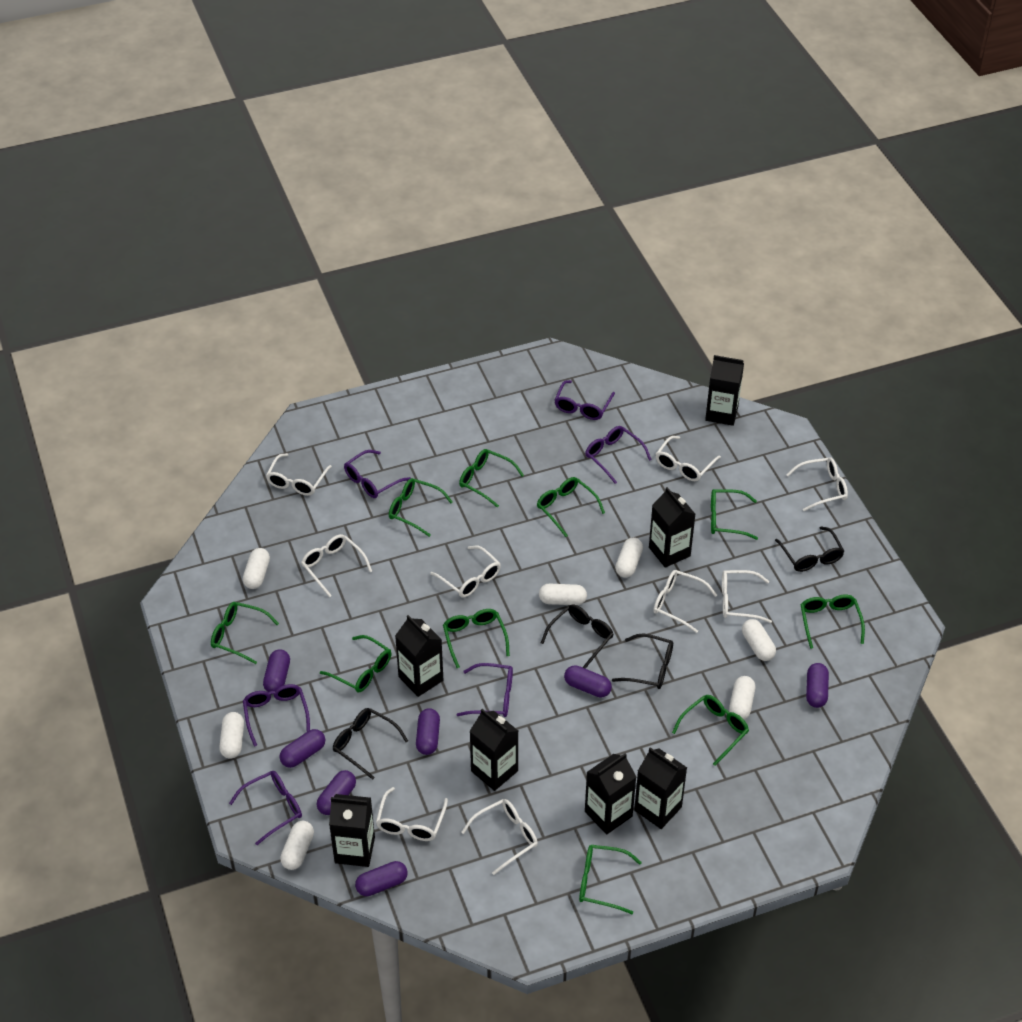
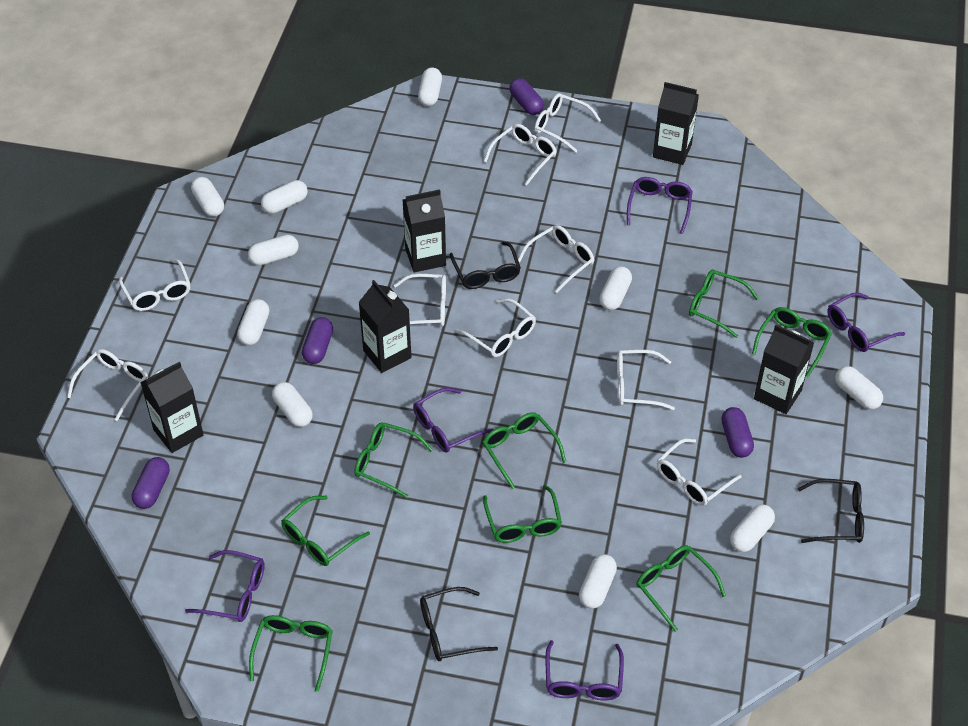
black carton: [329,794,375,867] [395,615,443,697] [470,709,518,791] [585,753,636,835] [634,747,687,829] [649,487,695,568] [705,355,744,426] = 7 -> [140,362,203,453] [359,280,412,373] [403,189,446,273] [653,82,699,165] [754,325,814,414] = 5
black glasses: [333,708,408,780] [541,604,614,669] [612,634,673,689] [775,526,844,572] = 4 -> [420,587,498,661] [450,242,521,289] [798,479,864,543] = 3
green glasses: [211,602,279,664] [320,635,392,693] [389,478,453,537] [443,609,510,668] [459,449,524,508] [537,477,605,537] [579,845,642,914] [672,695,749,766] [711,489,758,540] [800,595,865,649] = 10 -> [249,615,333,691] [281,496,370,566] [354,422,433,498] [482,412,566,489] [483,485,562,543] [636,545,726,632] [689,270,759,338] [752,307,832,377] = 8
purple capsule: [263,649,290,692] [279,729,325,768] [316,770,356,815] [355,861,408,896] [416,708,440,755] [564,665,612,698] [806,663,829,708] = 7 -> [132,457,170,509] [302,317,333,364] [509,78,544,115] [721,407,754,458] = 4
purple glasses: [229,771,302,845] [243,684,310,747] [344,450,410,498] [457,663,513,717] [554,380,615,420] [585,426,652,484] = 6 -> [185,550,265,622] [413,387,493,453] [545,640,624,700] [627,177,693,234] [827,292,905,352] = 5
white capsule: [219,712,244,759] [243,548,270,589] [280,821,314,870] [539,583,587,605] [615,538,643,578] [729,676,755,720] [742,619,776,661] = 7 -> [191,177,224,217] [237,299,269,345] [248,235,299,266] [261,180,308,214] [272,382,313,427] [418,68,442,106] [579,554,617,609] [599,267,632,310] [730,504,775,552] [835,366,883,410] = 10

